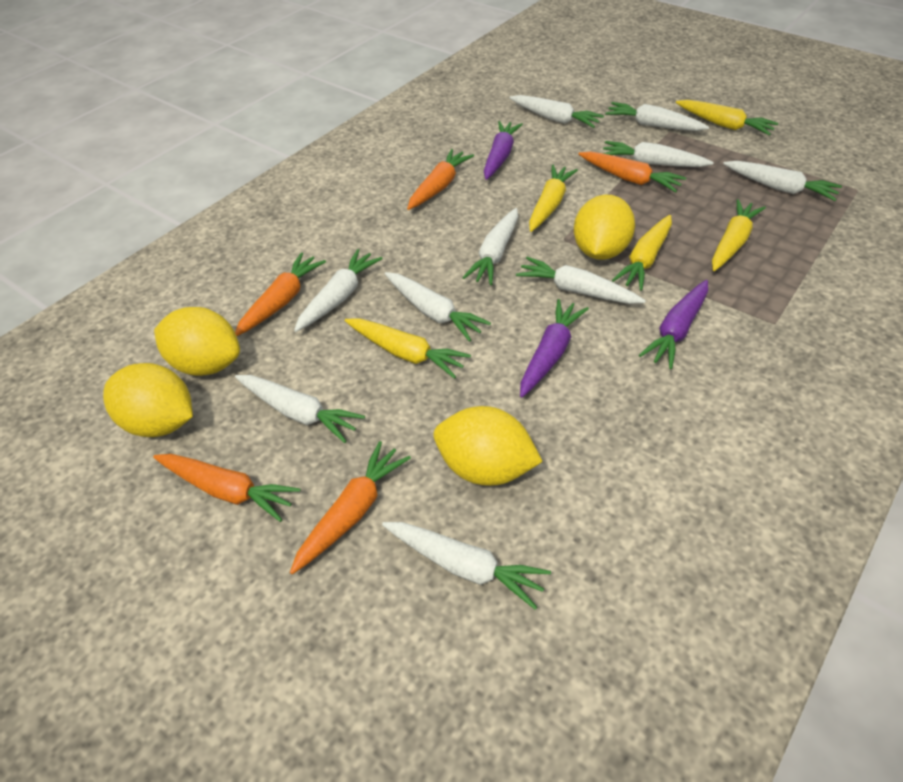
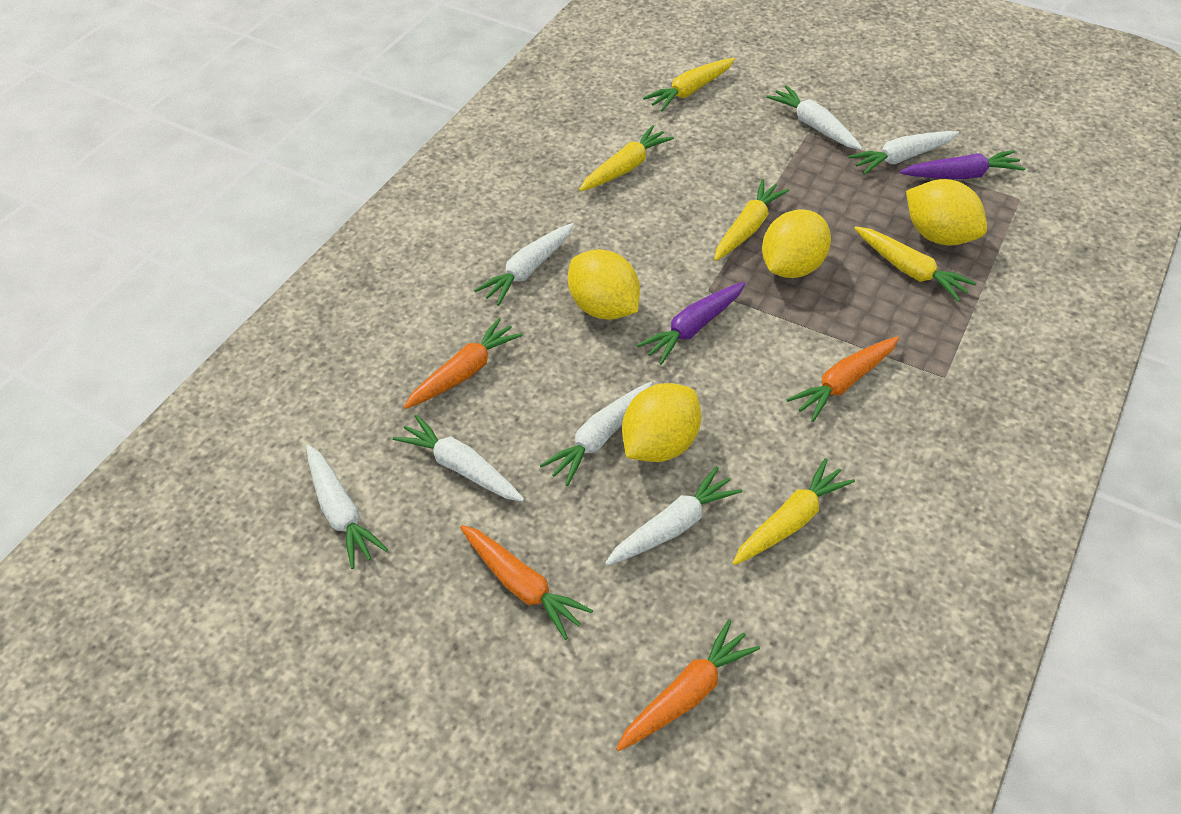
orange carrot: [153,454,300,522] [235,253,326,336] [290,441,411,574] [407,149,474,210] [579,151,686,192] = 5 -> [404,317,523,409] [460,525,593,640] [616,620,760,751] [787,336,899,422] = 4
purple carrot: [484,121,523,180] [520,299,589,397] [639,280,708,369] = 3 -> [637,282,745,365] [900,150,1025,179] = 2
white carrot: [235,375,365,443] [294,249,383,332] [382,522,551,610] [385,272,491,342] [462,208,518,285] [510,95,604,128] [516,257,646,304] [603,141,714,167] [605,102,709,131] [723,161,842,201] = 10 -> [306,445,388,569] [393,414,524,501] [474,223,574,306] [540,382,652,486] [605,466,742,566] [767,85,862,150] [848,131,959,175] = 7

